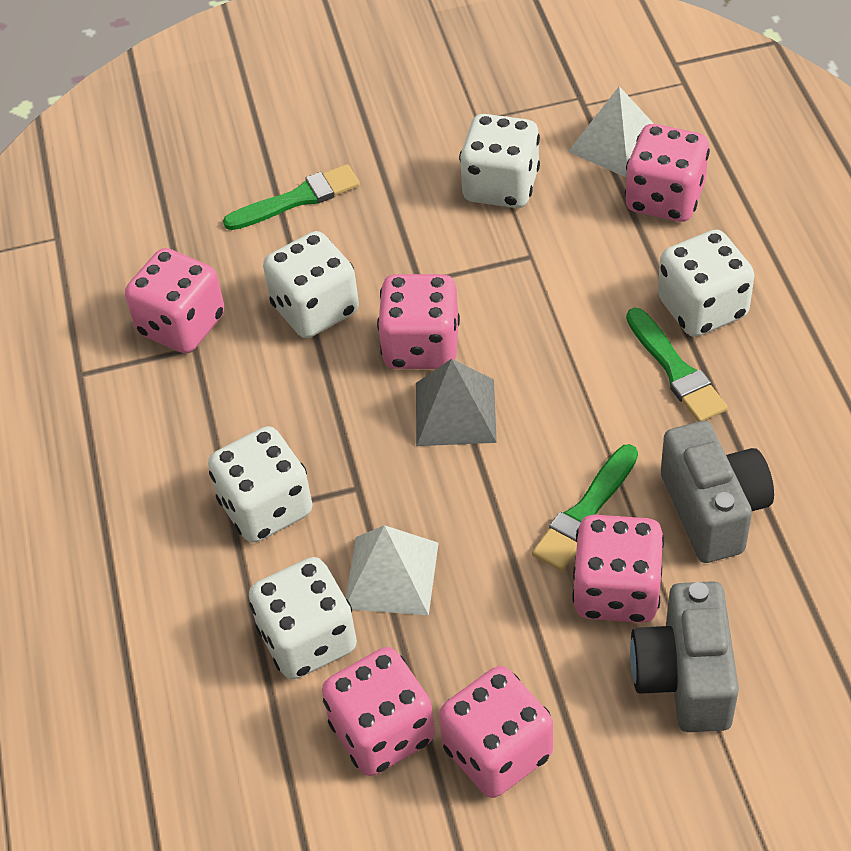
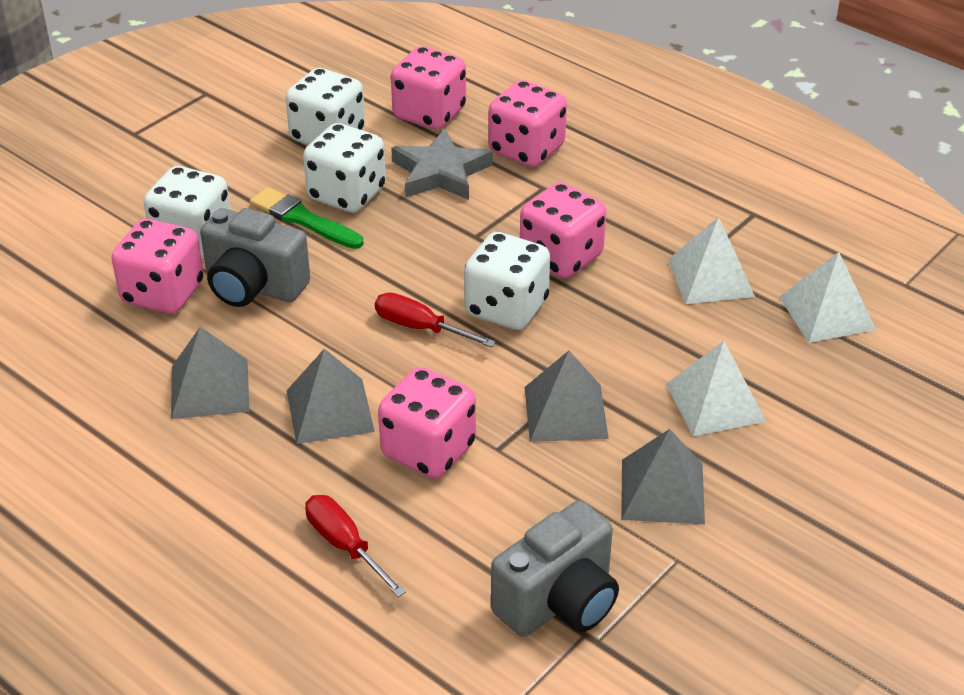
green brush: [223,164,360,230] [532,444,638,571] [626,308,728,422] = 3 -> [250,187,363,249] = 1
grey pyramid: [416,359,497,446] = 1 -> [171,327,250,419] [287,349,375,444] [524,351,609,442] [621,429,705,524] = 4
grey star: none = 0 -> [391,129,492,200] = 1
pink dice: [125,248,225,353] [322,647,435,776] [377,274,460,369] [439,666,553,798] [572,515,664,623] [625,124,710,222] = 6 -> [111,219,204,314] [378,367,476,479] [391,46,466,130] [489,80,567,167] [520,182,606,278] = 5
red screwdriver: none = 0 -> [305,495,406,597] [375,293,496,347] = 2
white dice: [208,426,313,543] [249,557,357,679] [263,231,359,338] [459,114,540,208] [658,230,755,337] = 5 -> [144,166,231,257] [285,68,365,145] [303,123,386,213] [464,232,550,330] = 4
white pyramid: [346,525,438,615] [568,86,654,178] = 2 -> [666,341,766,436] [668,217,755,304] [779,252,876,343] = 3

